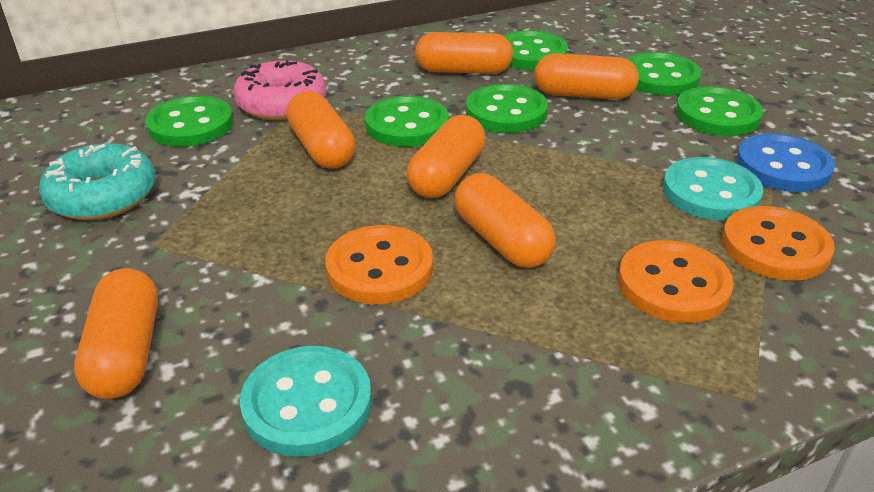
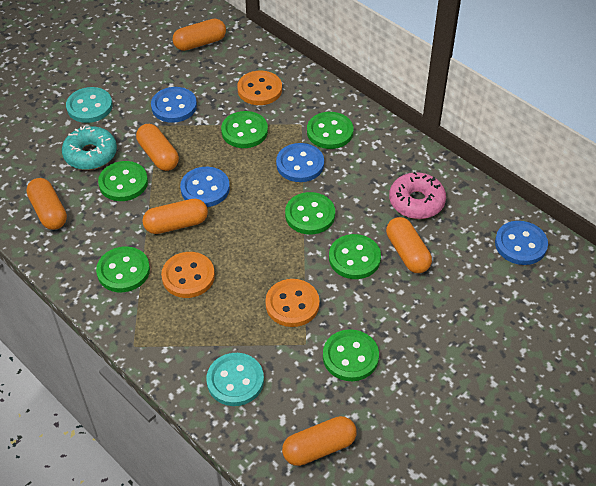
blue button: [736,133,835,192] = 1 -> [151,87,197,123] [180,167,230,207] [276,143,324,182] [495,221,548,265] = 4
green button: [146,95,233,147] [365,96,449,147] [466,84,548,133] [503,30,568,70] [627,52,701,95] [676,86,763,136] = 6 -> [96,246,150,292] [98,161,148,201] [221,111,268,148] [285,192,335,234] [307,112,353,149] [323,329,379,381] [329,234,381,279] = 7

